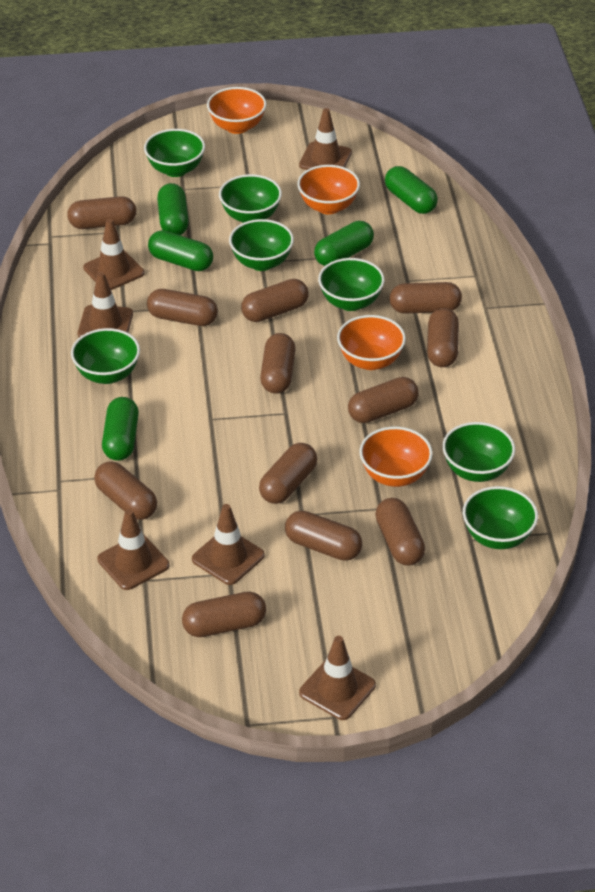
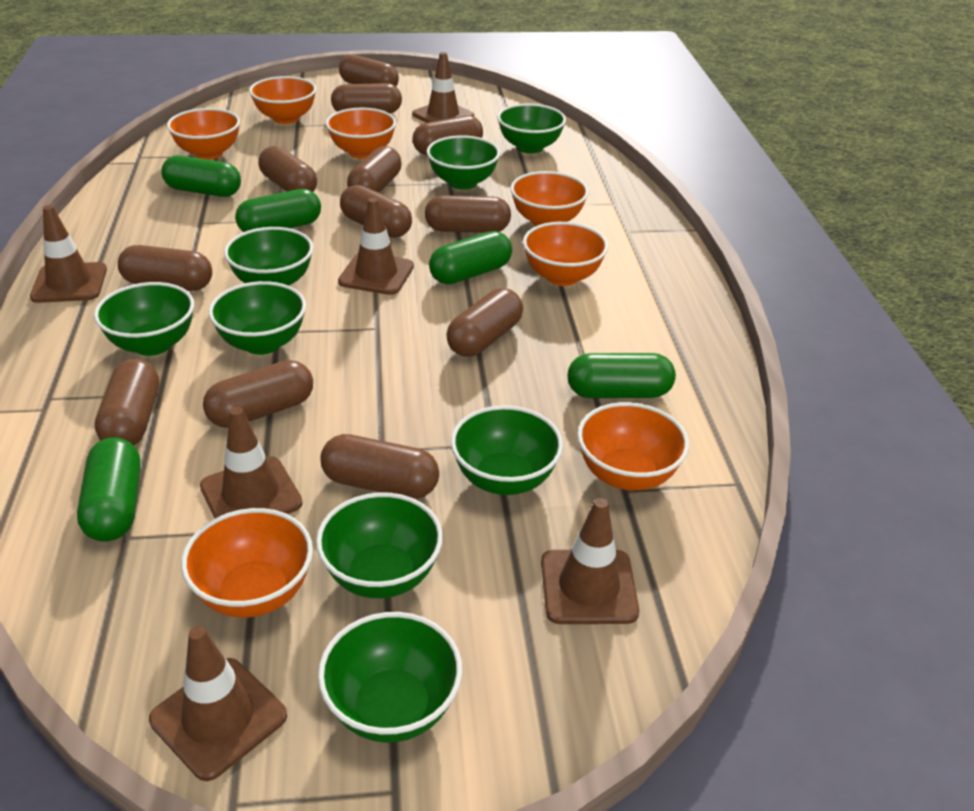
green bowl: [71,328,140,384] [144,129,205,177] [219,174,282,223] [229,219,294,271] [318,258,385,311] [442,422,515,482] [463,486,538,549] = 7 -> [94,282,194,356] [209,281,306,355] [224,227,313,286] [316,492,443,598] [318,612,462,743] [427,135,500,190] [451,405,563,495] [497,103,566,154] = 8
orange bowl: [207,87,267,134] [297,165,360,214] [337,315,406,370] [359,427,433,487] = 4 -> [167,108,240,160] [181,508,313,618] [249,76,317,124] [326,108,396,159] [511,171,589,226] [523,222,608,286] [577,402,689,491] = 7

